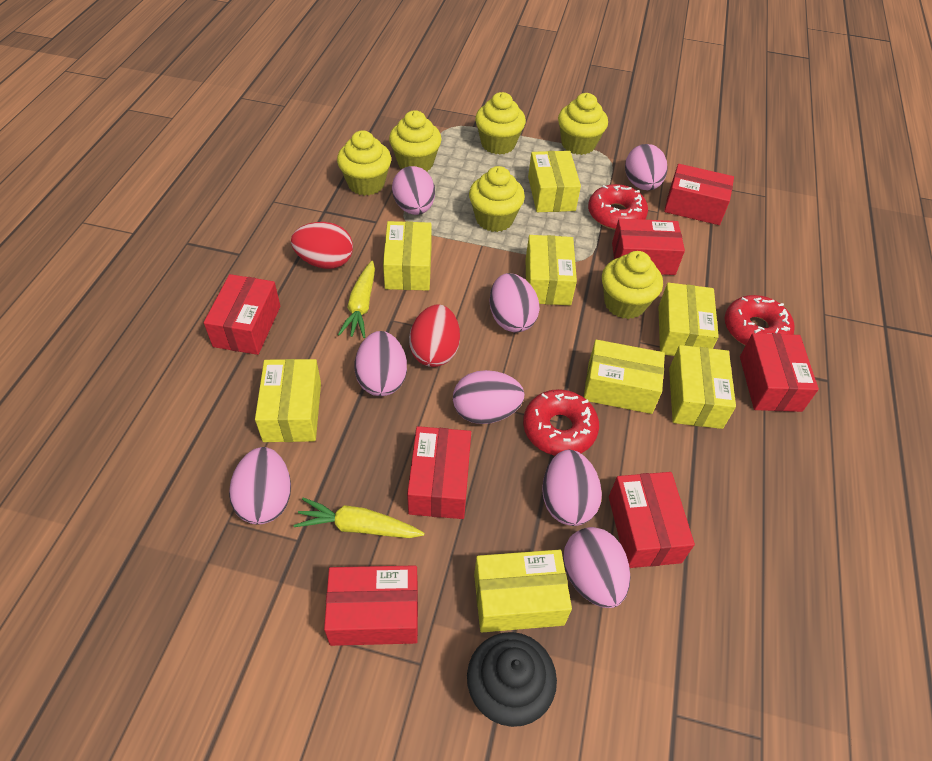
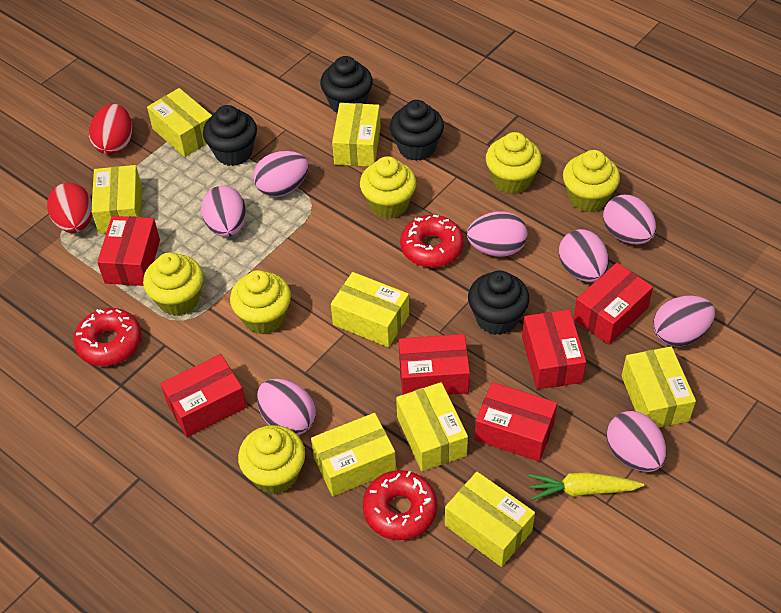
black cupcake: [467,632,557,727] = 1 -> [203,105,257,166] [320,56,373,113] [390,100,444,161] [468,270,529,335] = 4
red box: [204,274,280,355] [324,565,418,646] [407,426,471,519] [609,472,695,568] [612,218,685,275] [664,164,734,225] [740,333,819,412] = 7 -> [97,216,160,286] [161,354,247,437] [399,334,470,395] [475,382,557,461] [522,309,586,389] [573,263,653,345] = 6
yellow carrot: [294,498,424,538] [338,261,375,338] = 2 -> [528,472,644,501] = 1

